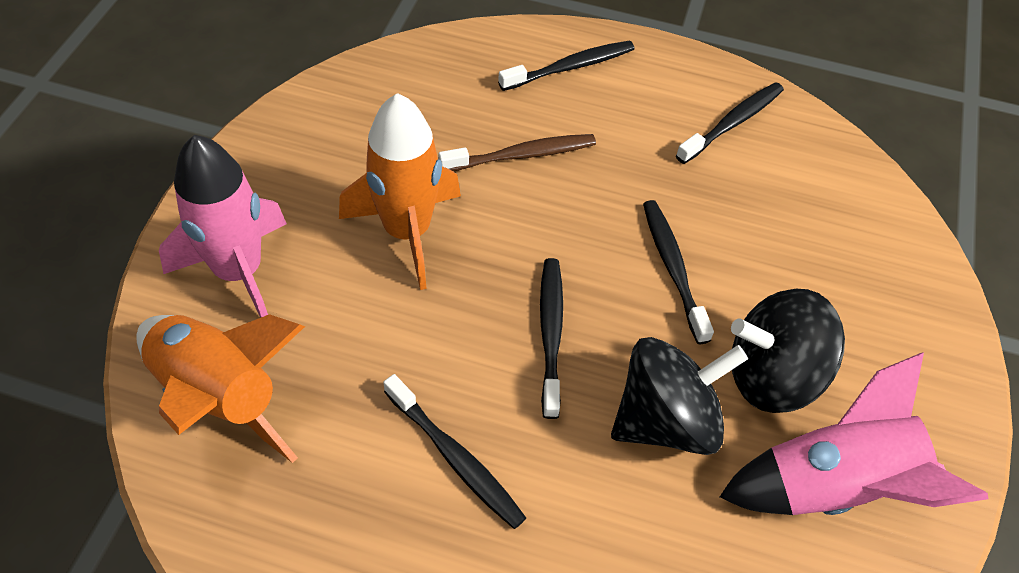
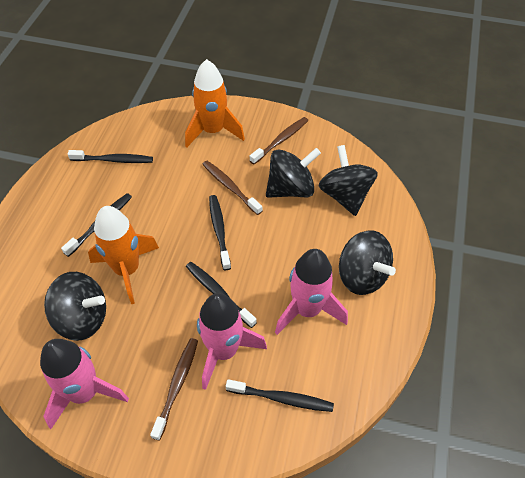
black spinning top: [611,337,748,455] [731,289,845,413] = 2 -> [44,272,106,341] [266,148,321,198] [319,145,378,216] [339,230,396,295] = 4
brown toothbrush: [438,134,596,171] = 1 -> [150,338,198,441] [202,161,262,215] [250,117,308,164] = 3
pink rocket: [159,135,287,318] [720,352,989,515] = 2 -> [40,339,129,429] [197,293,267,390] [275,249,348,335] = 3

